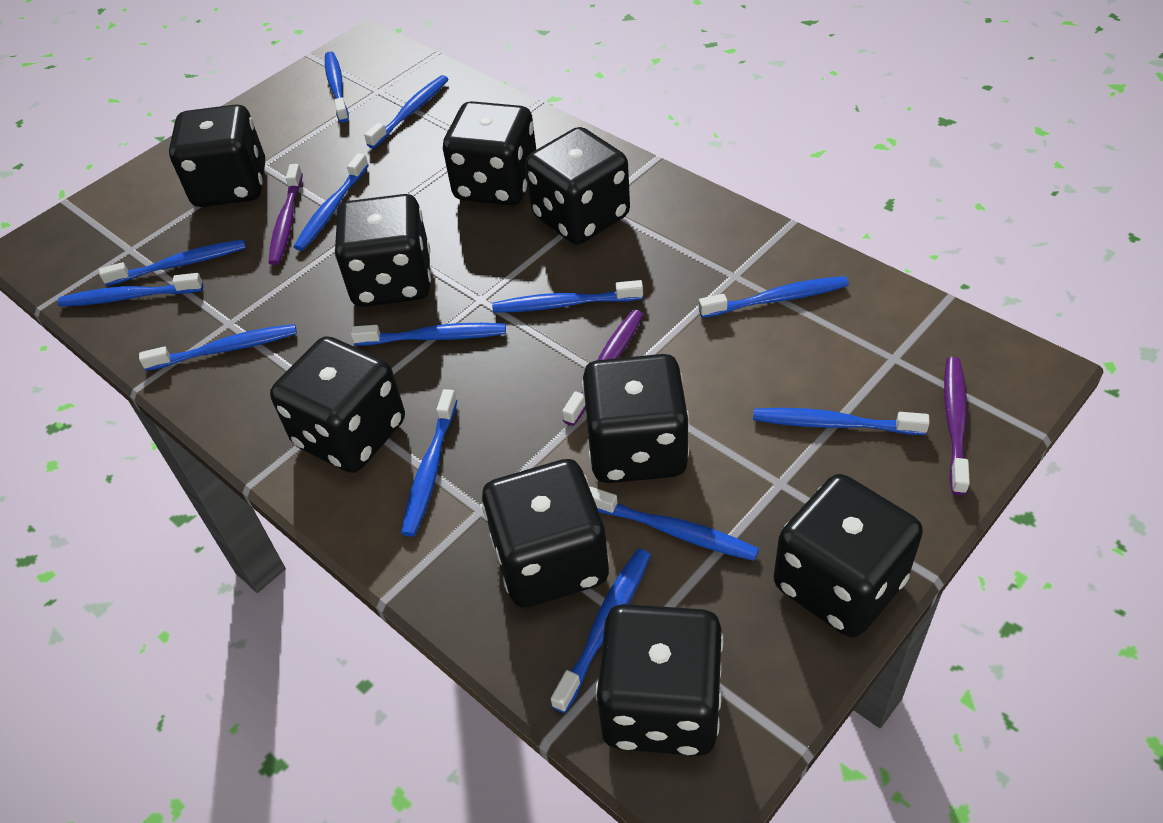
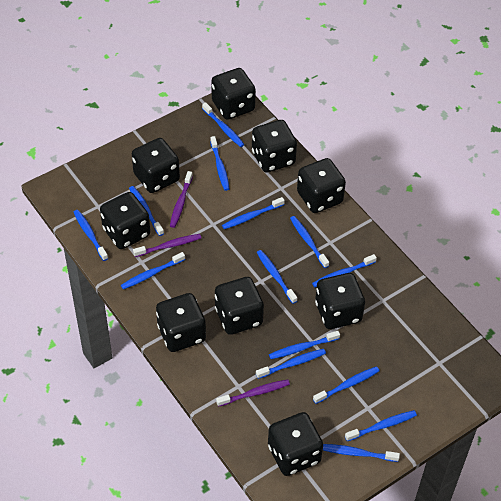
blue toothbrush: [58,273,203,306] [99,239,246,286] [139,324,297,371] [294,153,369,251] [325,51,349,123] [351,323,506,346] [364,75,448,149] [401,389,458,537] [492,280,643,313] [551,549,651,713] [589,486,759,561] [699,276,849,318] [753,408,930,435] = 13 -> [74,210,108,261] [121,252,185,290] [129,186,164,236] [202,102,245,147] [210,136,229,191] [222,197,285,229] [256,349,326,379] [257,250,297,304] [269,331,340,359] [290,216,329,268] [312,254,377,287] [313,366,380,404] [323,444,400,462] [345,410,417,441] = 14

